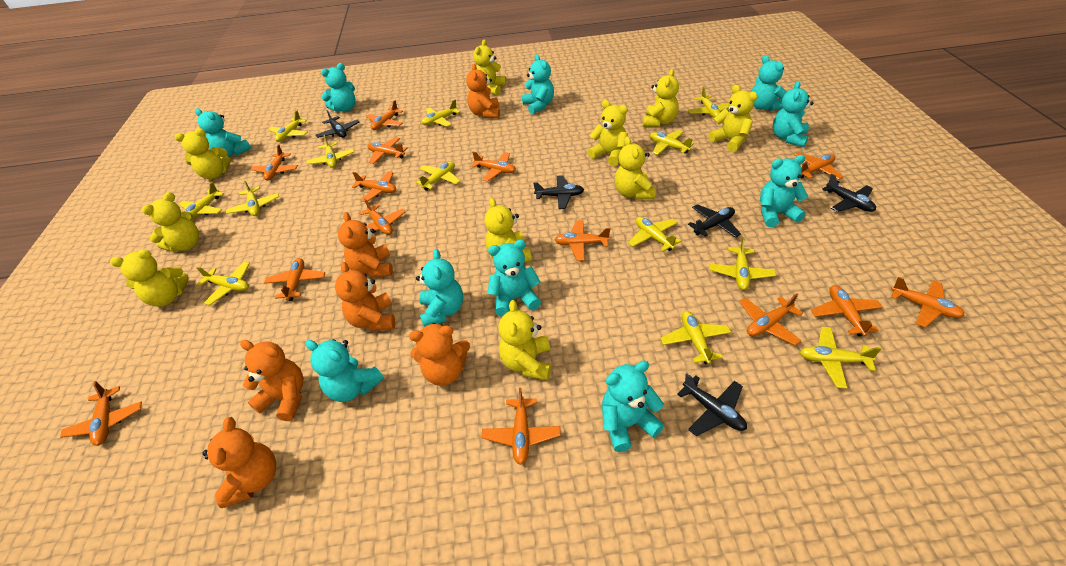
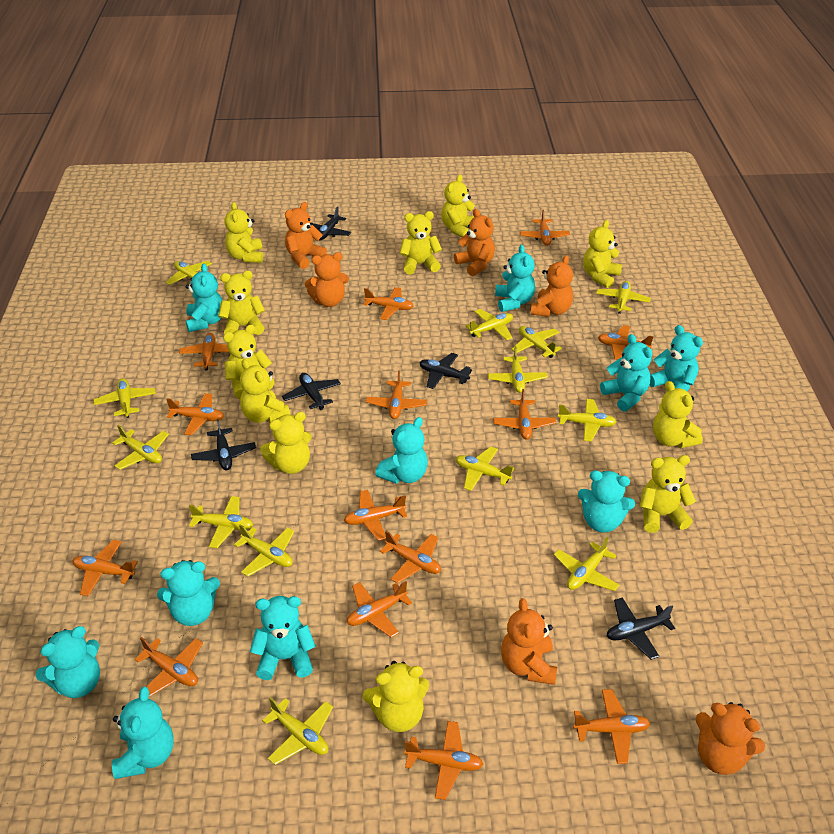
yellow teddy bear: [110,249,189,307] [142,192,199,252] [174,128,231,179] [473,39,506,95] [484,198,531,262] [498,300,551,380] [588,100,628,166] [615,136,656,200] [643,69,679,127] [708,85,757,152] = 10 -> [218,271,265,335] [223,325,275,400] [225,202,263,263] [240,359,291,423] [260,412,312,474] [363,661,429,732] [400,211,442,274] [441,175,475,237] [583,220,622,288] [640,455,696,533] [653,381,703,448] = 11

